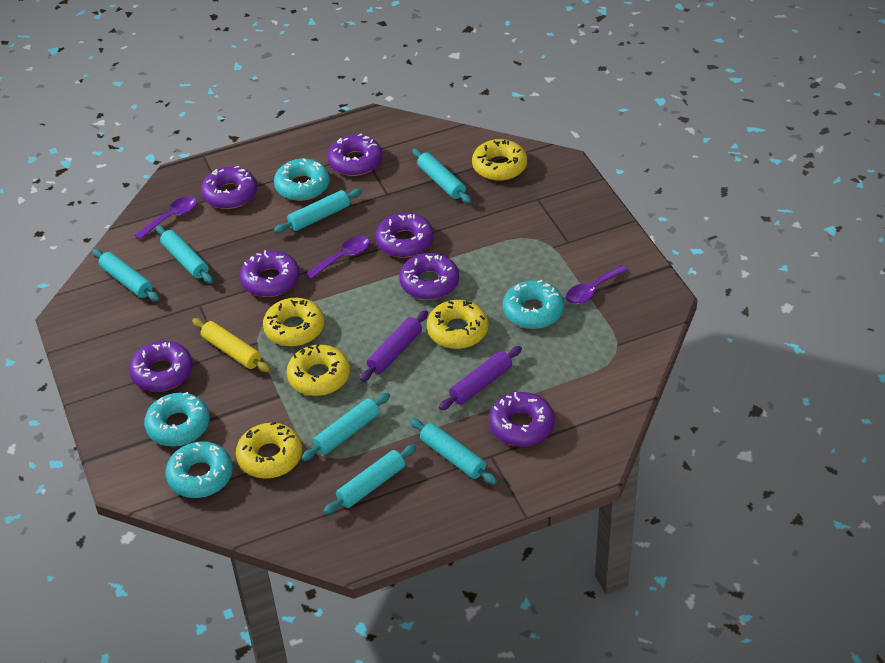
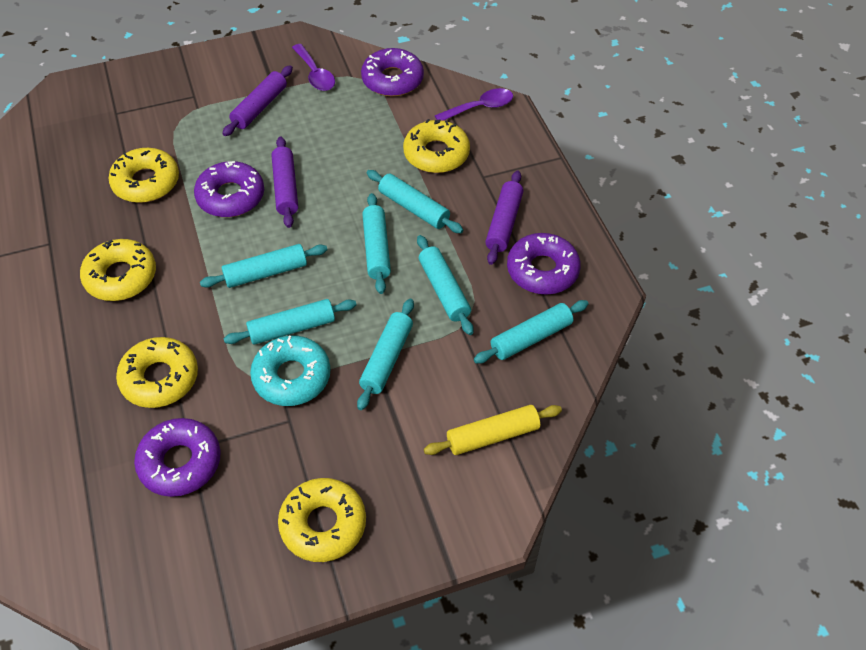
purple donut: [129,341,193,392] [201,166,257,209] [240,250,299,297] [327,133,382,176] [375,213,434,258] [399,253,459,300] [489,392,555,447] = 7 -> [134,418,221,497] [194,161,264,217] [361,48,424,96] [507,233,581,295] = 4
purple rolling pin: [360,310,428,382] [439,346,522,410] = 2 -> [222,65,293,136] [272,137,298,228] [485,171,523,265] = 3
purple spoon: [134,196,197,240] [305,236,370,280] [566,265,628,304] = 3 -> [292,44,335,91] [435,88,513,121] = 2
turquoise donut: [144,392,210,446] [165,441,233,498] [274,158,330,201] [503,280,564,329] = 4 -> [250,336,331,406] = 1

